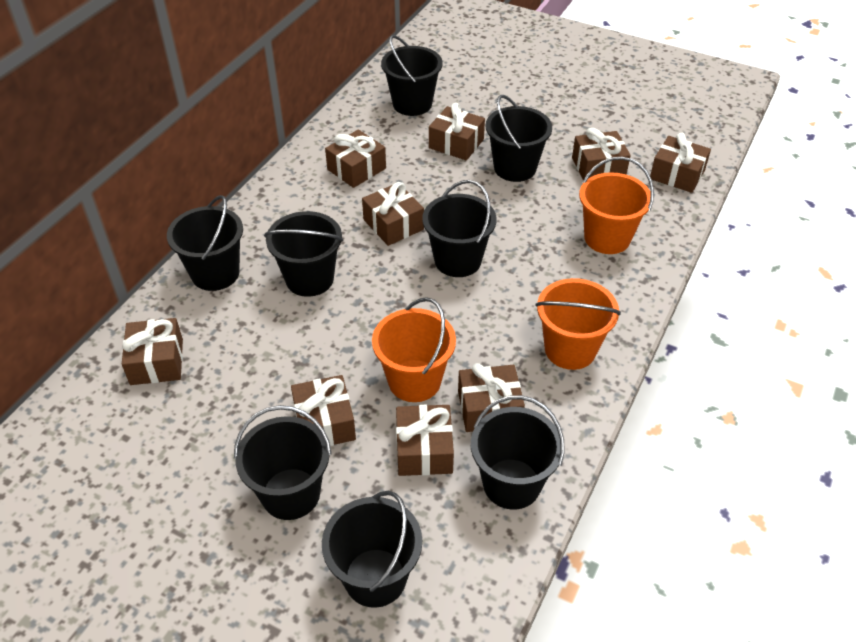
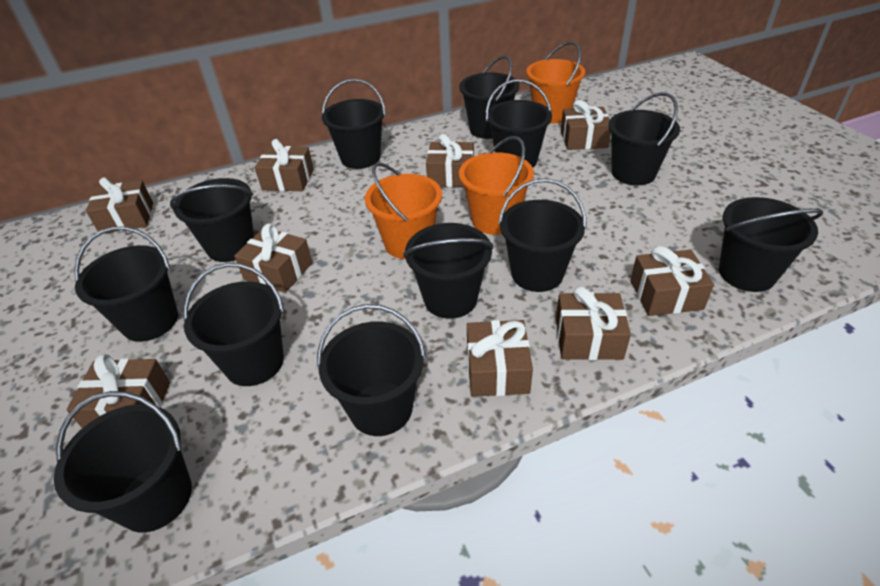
black bucket: [167,195,243,291] [234,405,332,520] [264,211,343,297] [322,491,422,608] [381,35,443,116] [422,180,497,277] [471,395,565,510] [486,95,552,182] = 8 -> [54,391,192,533] [74,227,178,342] [170,178,254,262] [184,263,284,386] [317,304,426,436] [322,79,386,169] [403,223,493,319] [459,56,519,139] [486,79,552,168] [498,178,587,292] [608,92,680,185] [719,197,823,292] = 12

